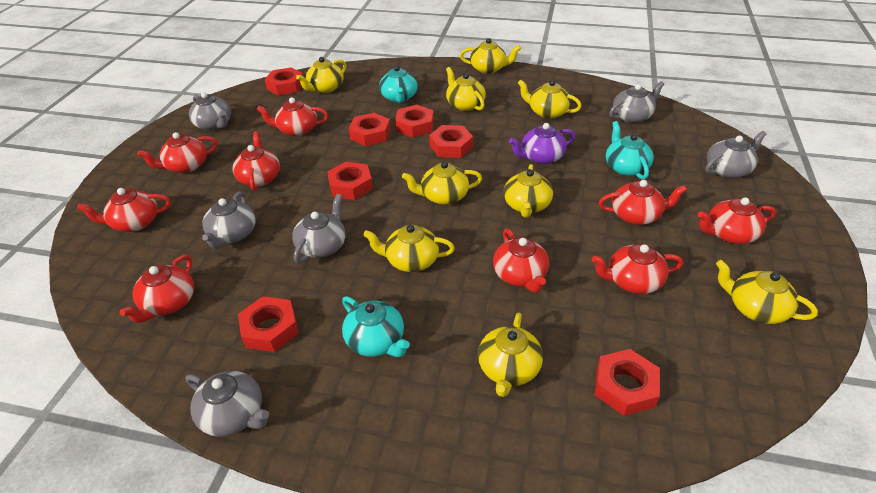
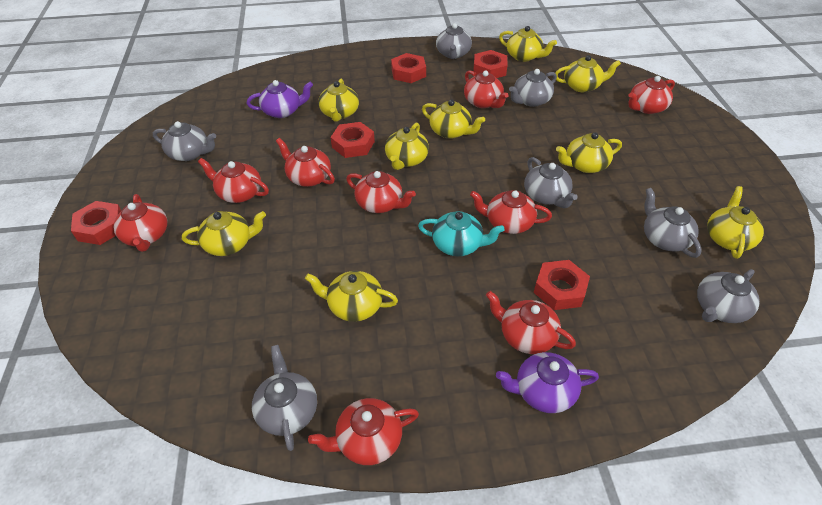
grey teapot: [185,371,269,437] [189,92,231,131] [202,191,256,249] [292,194,345,263] [609,81,664,123] [705,131,766,178] = 6 -> [153,121,216,161] [252,345,317,451] [436,23,472,59] [509,69,557,107] [524,157,578,208] [644,188,702,258] [697,269,760,323] = 7
purple teapot: [509,123,575,164] = 1 -> [247,80,313,118] [496,352,599,413] = 2
red nut: [238,296,299,352] [265,67,303,95] [327,162,373,200] [349,113,391,146] [395,104,434,138] [429,125,473,158] [595,349,660,416] = 7 -> [71,201,121,245] [331,122,375,158] [391,53,426,83] [473,50,507,78] [534,260,590,310] = 5
turquoise teapot: [342,296,410,357] [379,65,418,103] [606,121,654,180] = 3 -> [418,211,505,256] = 1

